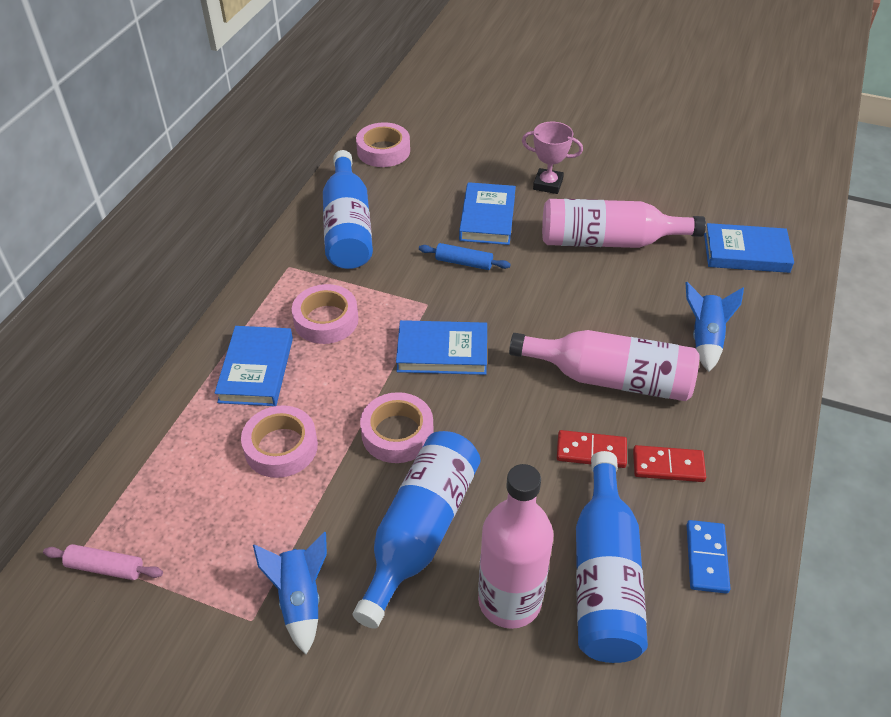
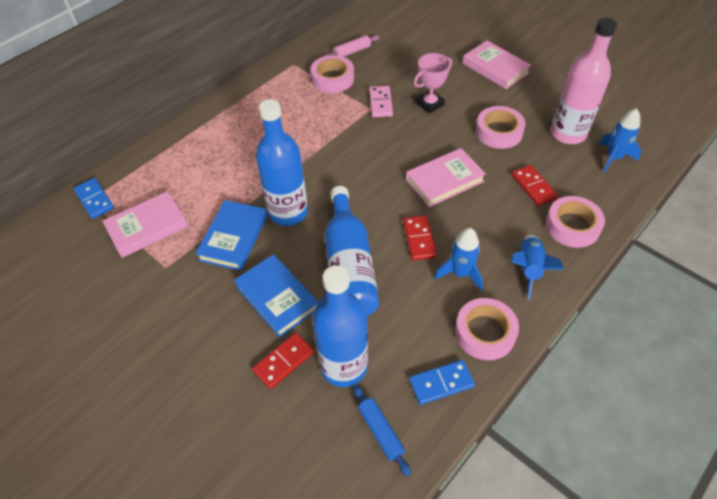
blue book: [215,326,293,406] [396,320,487,375] [459,182,516,245] [704,223,794,273] = 4 -> [195,200,267,271] [234,254,319,338] = 2
blue domino: [687,520,731,594] = 1 -> [74,178,114,219] [409,360,475,405] = 2
blue rocket: [253,532,327,655] [685,282,744,372] = 2 -> [434,228,483,291] [511,235,564,300] [599,108,641,172] = 3
pink book: none = 0 -> [102,191,188,258] [406,148,486,207] [463,40,531,89] = 3
pink bottle: [478,464,553,629] [509,330,699,401] [542,199,706,248] = 3 -> [551,18,617,144] = 1
pink domino: none = 0 -> [369,86,393,117] = 1
red domino: [557,430,627,468] [633,445,706,482] = 2 -> [252,333,314,389] [403,216,437,260] [512,165,558,206] = 3

